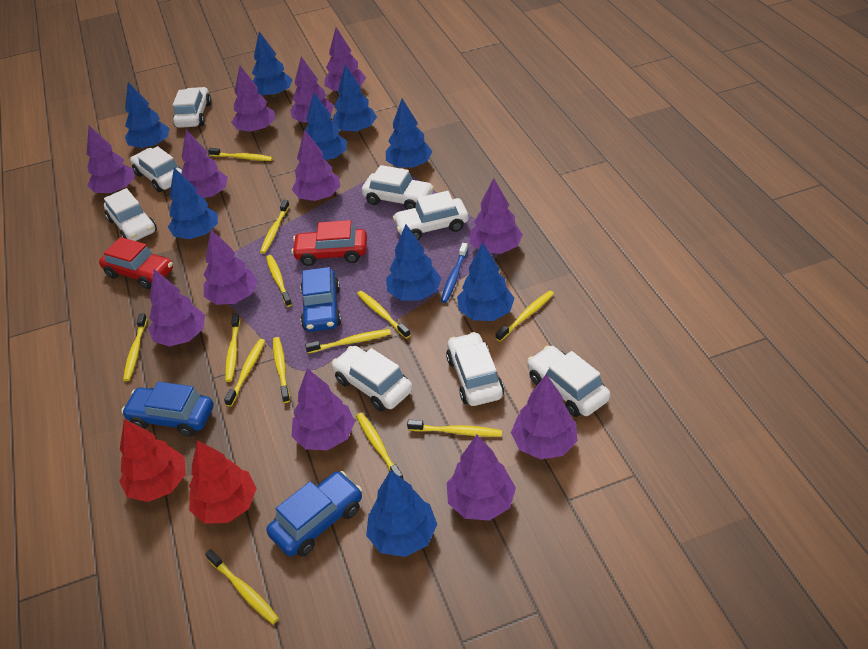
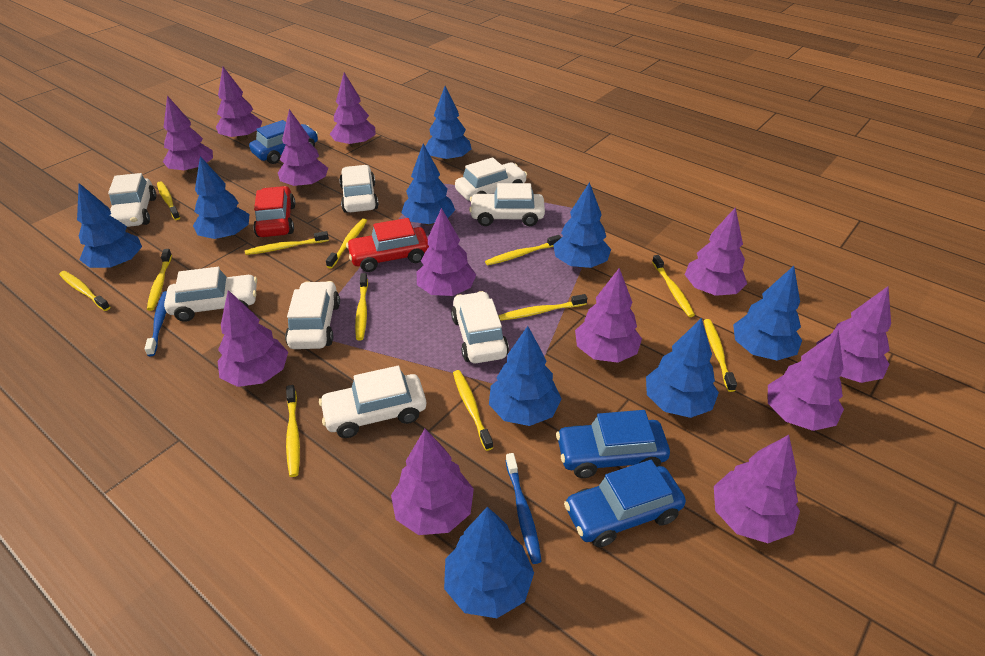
blue toothbrush: [441,243,468,303] = 1 -> [145,291,167,356] [506,453,542,564] = 2
red tree: [119,419,186,502] [189,440,257,524] = 2 -> none = 0
yellow toothbrush: [123,313,147,381] [205,549,279,624] [208,148,273,161] [224,339,265,407] [225,313,240,382] [260,200,290,254] [266,255,292,307] [273,337,290,403] [305,329,391,353] [356,413,404,480] [357,291,411,339] [407,420,502,437] [496,290,554,342] = 13 -> [59,271,110,311] [147,249,172,311] [157,181,180,220] [245,231,329,255] [286,385,300,477] [326,219,367,268] [355,273,368,341] [453,370,493,451] [485,235,562,265] [498,294,587,321] [652,255,695,317] [704,319,737,392] = 12

